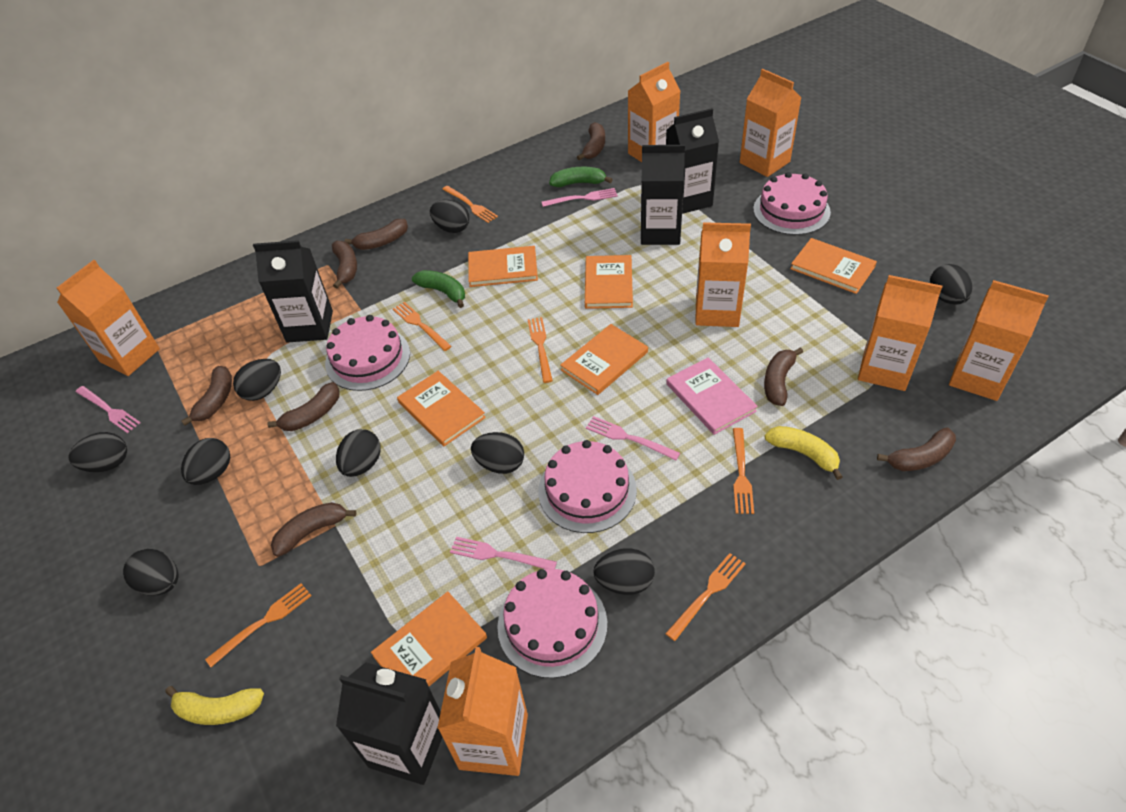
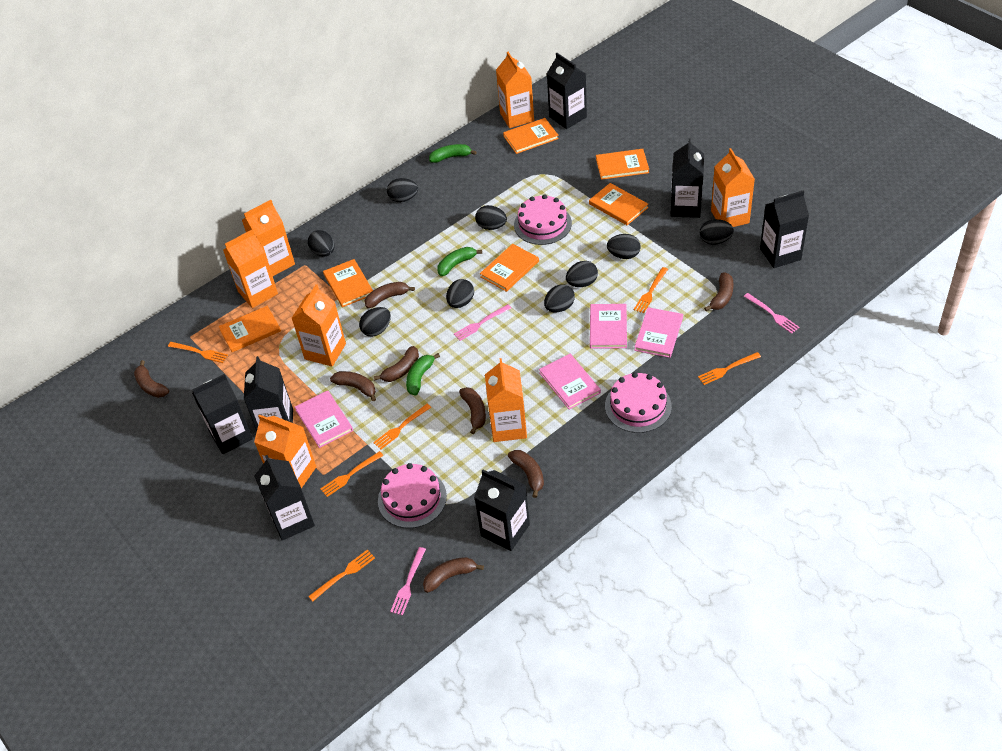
black carton: [253,240,333,343] [336,662,442,785] [641,145,685,245] [666,108,719,214] = 4 -> [192,374,253,454] [244,356,293,431] [254,455,315,541] [474,470,530,551] [547,53,587,129] [670,138,704,218] [760,190,809,268] = 7
green banana: [412,270,465,308] [549,167,613,187] = 2 -> [406,353,440,396] [429,144,476,163] [437,247,482,276] = 3
pink book: [666,357,758,435] = 1 -> [295,390,353,448] [539,354,601,409] [590,304,627,349] [634,307,683,358] = 4
pink cake: [325,315,410,391] [497,569,607,678] [538,440,637,533] [753,172,831,235] = 4 -> [378,463,447,528] [514,194,572,245] [605,372,672,433] = 3
pink fork: [76,386,140,433] [450,537,557,569] [542,188,618,207] [586,416,680,460] = 4 -> [390,547,426,615] [454,304,511,341] [744,293,800,334] = 3
yellow banana: [165,686,264,725] [765,426,843,480] = 2 -> none = 0

